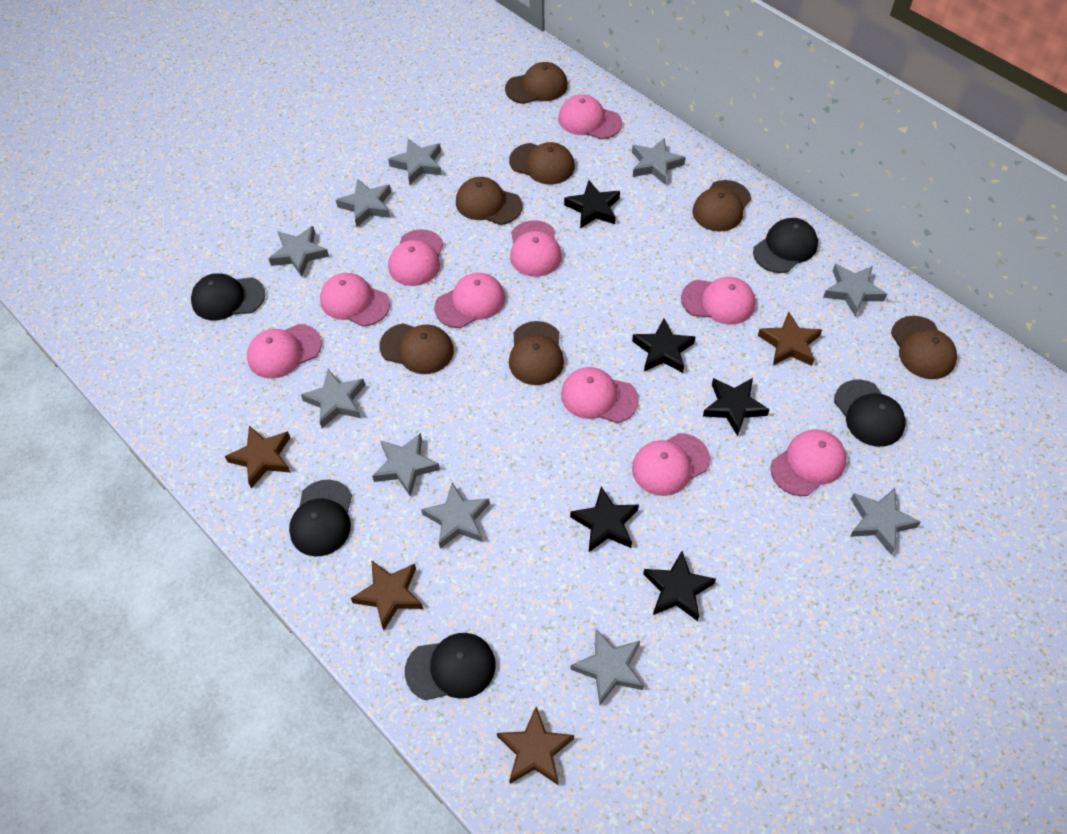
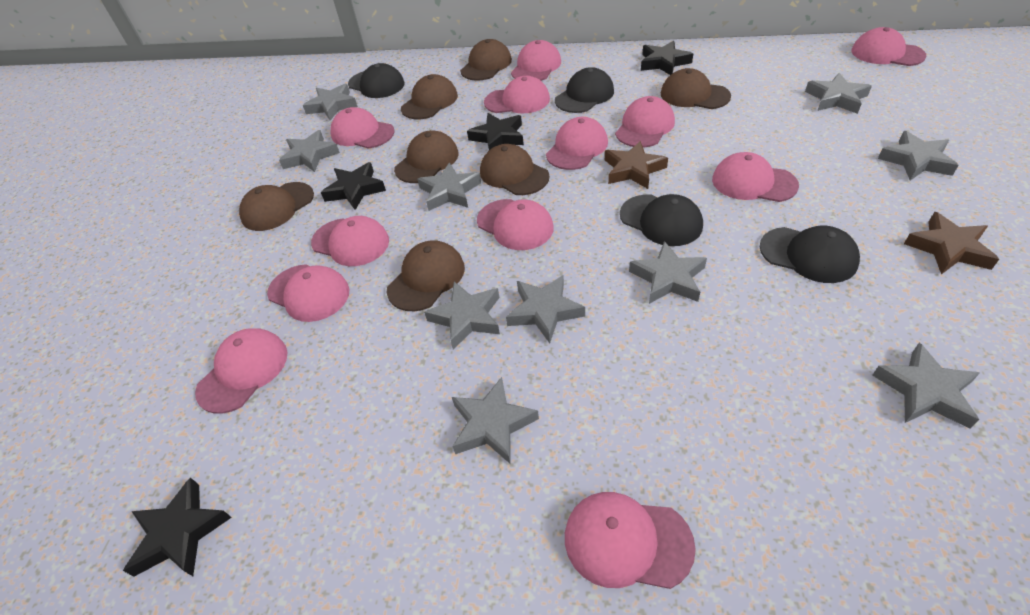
black cap: [191,273,265,320] [289,480,352,556] [405,633,496,700] [753,218,818,273] [834,379,906,447] = 5 -> [348,63,405,98] [555,67,614,113] [620,194,703,246] [760,226,860,283] = 4
black star: [564,180,620,229] [570,486,639,552] [632,318,695,373] [643,551,716,621] [703,378,770,436] = 5 -> [123,478,232,577] [321,162,386,210] [467,113,524,150] [641,41,693,75] = 4
brown star: [224,426,290,488] [351,560,423,630] [497,707,574,785] [758,312,822,366] = 4 -> [605,141,668,189] [904,212,999,274] = 2
pink cap: [247,324,322,379] [320,273,390,326] [388,229,444,286] [434,273,505,328] [510,220,562,277] [558,95,622,139] [561,367,639,423] [632,433,710,496] [681,277,755,325] [770,430,847,496] = 10 -> [195,328,287,414] [267,264,350,322] [311,216,389,266] [330,107,394,148] [477,199,554,250] [484,76,550,113] [511,40,561,81] [546,117,608,170] [565,492,696,589] [615,96,675,147] [712,152,799,202] [851,27,926,66] = 12

